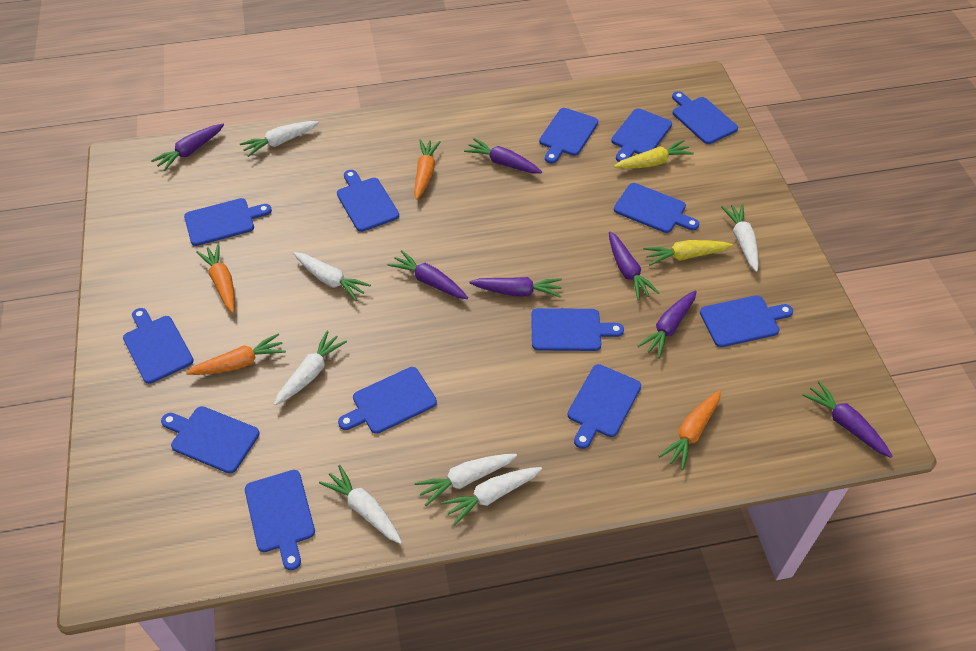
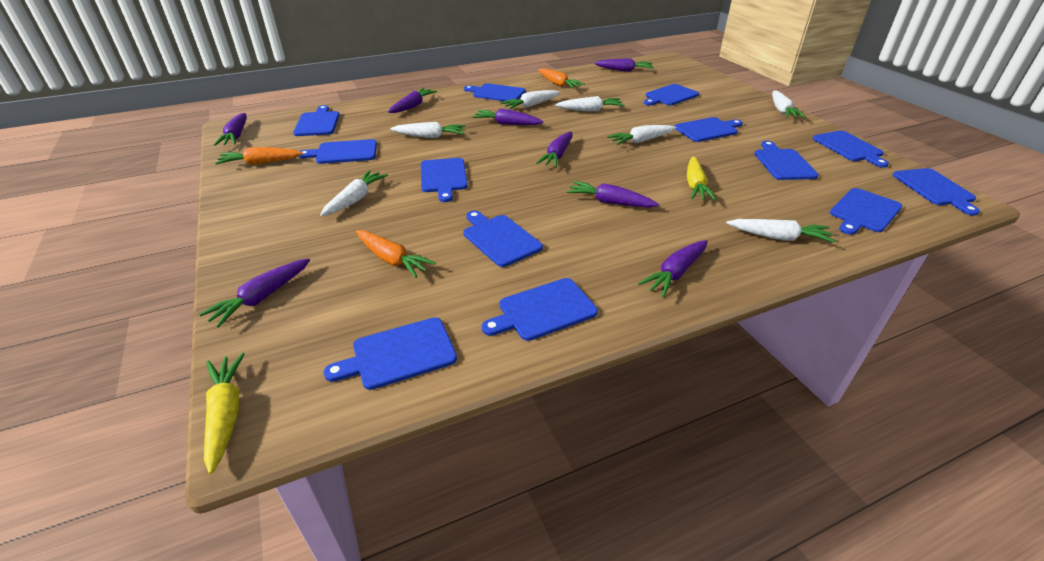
orange carrot: [186,333,286,375] [196,244,235,313] [414,139,441,200] [659,391,721,470] = 4 -> [215,147,303,165] [356,230,436,278] [538,68,585,89] = 3
purple carrot: [151,124,224,171] [388,250,468,299] [464,138,542,173] [469,277,562,298] [609,231,659,300] [638,290,697,358] [802,381,893,458] = 7 -> [199,258,310,328] [214,113,247,146] [388,88,437,113] [472,109,544,125] [536,132,573,167] [567,181,659,208] [594,58,653,72] [638,240,708,297] = 8

